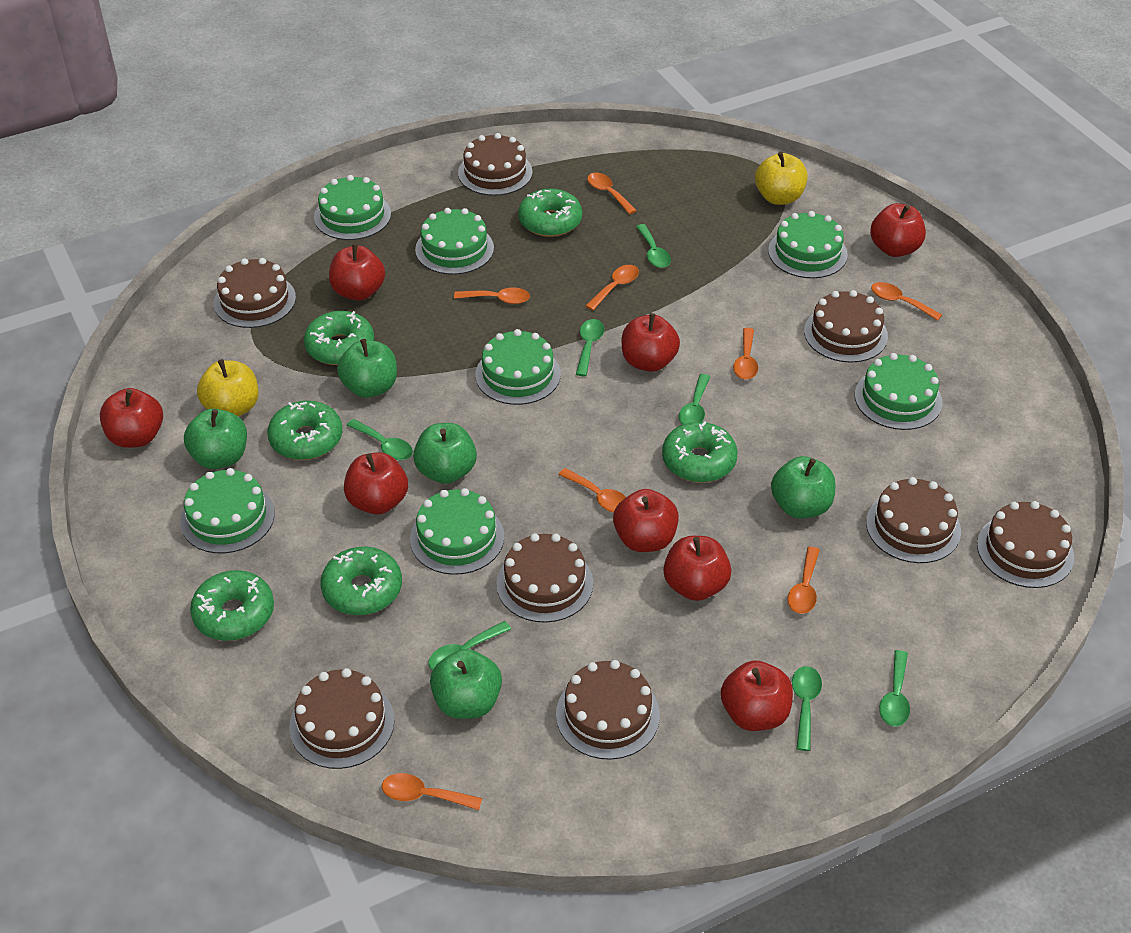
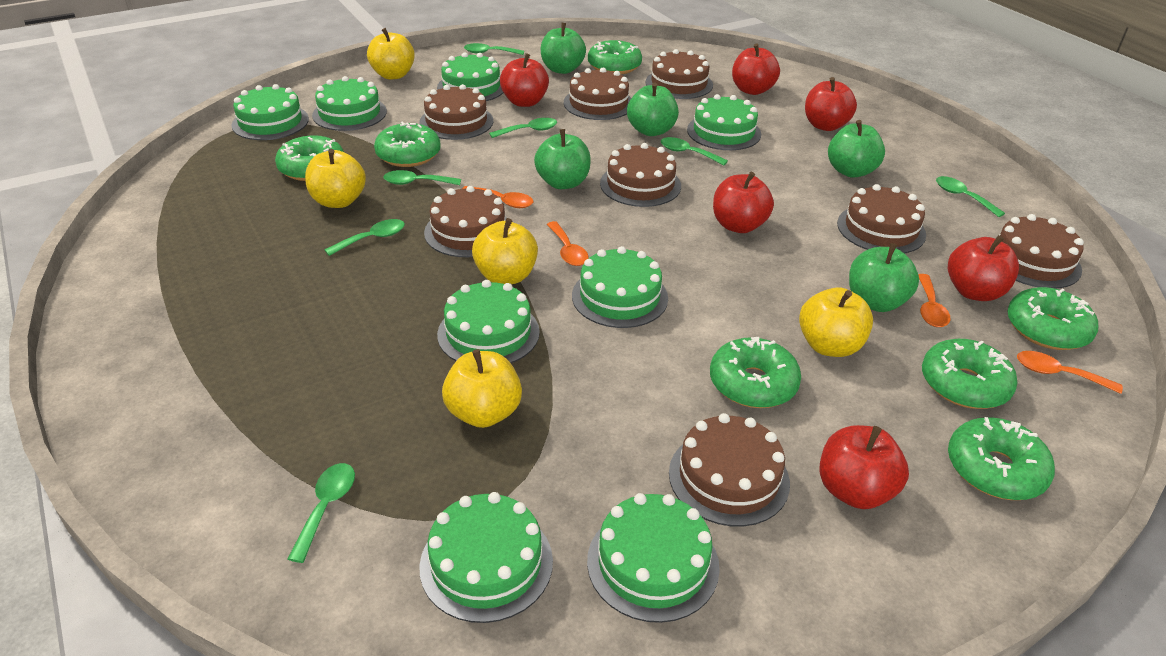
green cake: [180,468,275,553] [314,175,391,240] [410,488,504,575] [415,208,494,275] [475,329,561,405] [768,211,848,278] [855,353,942,430] = 7 -> [232,84,309,140] [312,76,387,131] [419,492,553,623] [437,52,503,101] [437,280,540,363] [572,246,668,328] [587,493,720,623] [687,94,761,150] = 8
green donut: [190,570,274,641] [268,401,342,460] [304,311,374,365] [320,547,402,615] [518,188,582,237] [662,421,738,483] = 6 -> [275,135,344,181] [374,121,441,167] [588,40,642,75] [710,337,801,408] [922,339,1017,409] [948,417,1055,500] [1007,287,1098,350] = 7
orange spoon: [382,773,482,810] [454,287,530,304] [558,468,626,513] [586,265,639,310] [587,173,637,214] [733,328,758,379] [788,547,820,614] [871,282,942,321] = 8 -> [462,186,534,208] [547,221,588,266] [918,274,951,327] [1017,351,1123,394] = 4
red apple: [100,388,163,448] [329,244,385,301] [344,452,408,515] [613,489,679,552] [622,313,680,372] [663,536,731,601] [721,660,793,731] [870,203,926,257] = 8 -> [500,53,549,107] [713,172,774,233] [732,43,780,95] [805,77,857,131] [819,425,909,509] [948,235,1019,301] = 6
yellow apple: [197,359,258,416] [755,152,808,205] = 2 -> [305,149,366,208] [367,28,415,80] [442,349,522,428] [472,218,538,284] [799,287,873,357] = 5

